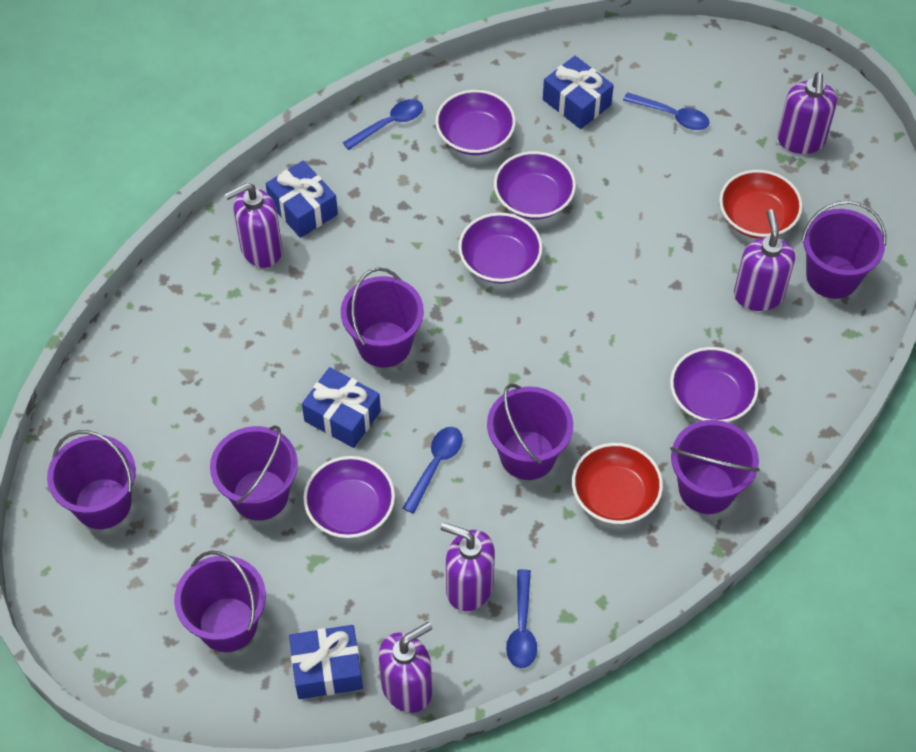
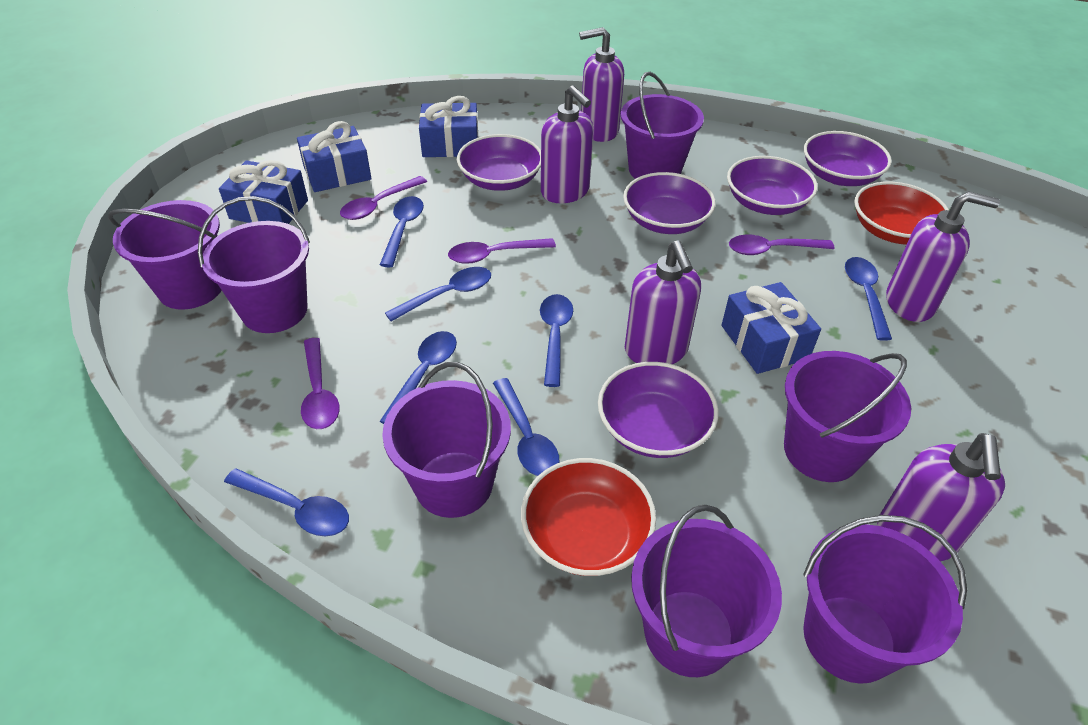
blue spoon: [343,99,423,150] [403,427,463,514] [506,569,537,668] [623,92,710,130] = 4 -> [224,469,349,536] [380,196,424,267] [380,331,457,424] [385,267,491,321] [493,378,559,476] [540,294,573,387] [845,257,892,341] = 7
purple spoon: none = 0 -> [301,338,339,429] [340,176,427,220] [448,238,556,264] [729,234,835,255] = 4

